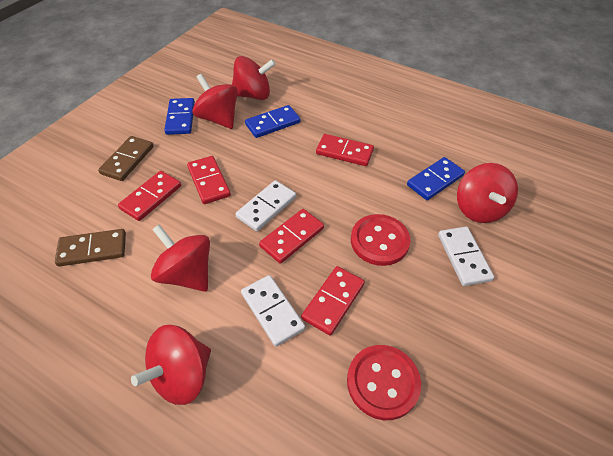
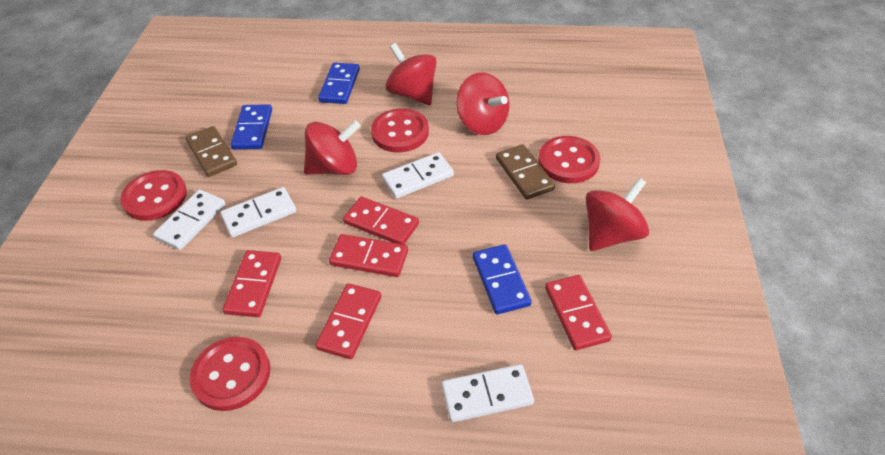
red button: [347,345,421,420] [351,214,411,266] = 2 -> [120,170,187,221] [190,337,270,411] [371,109,429,152] [538,136,600,183] = 4
red spinning top: [131,325,211,405] [151,224,210,292] [192,74,238,129] [232,56,276,100] [457,163,518,223] = 5 -> [304,121,361,175] [386,43,437,105] [456,72,510,135] [586,177,649,251] = 4
white domino: [236,180,296,231] [241,275,305,347] [438,227,494,286] = 3 -> [153,190,225,250] [220,187,296,237] [382,152,454,199] [442,364,534,422] = 4

